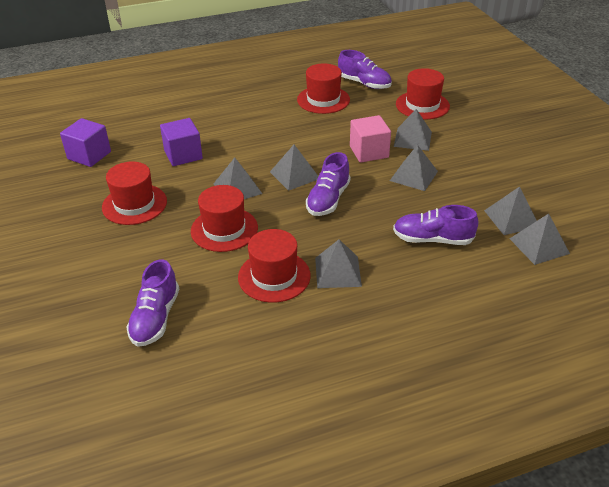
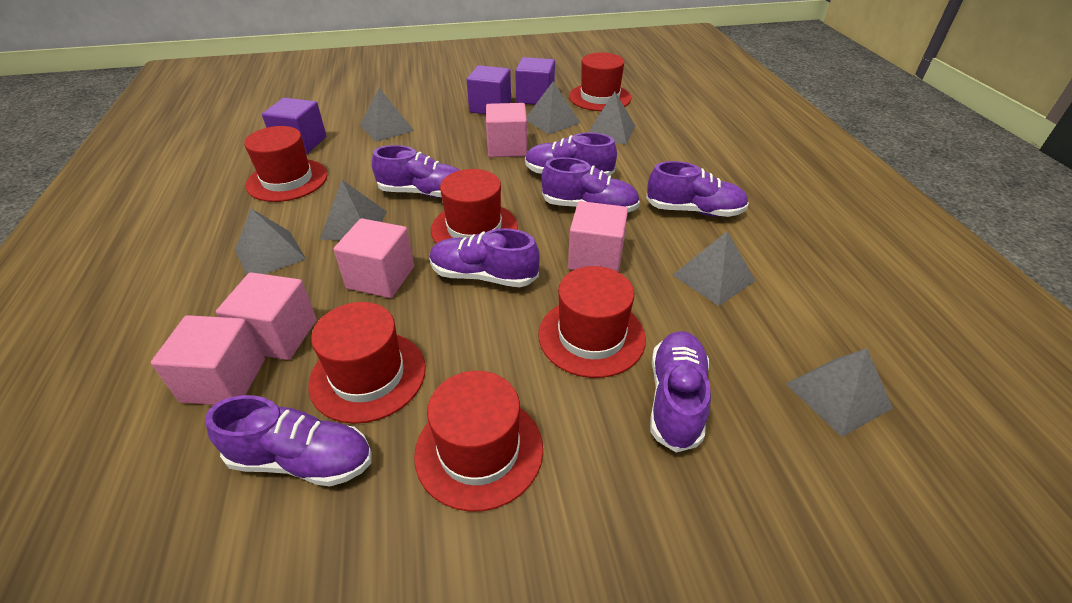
pink cube: [350,115,391,163] = 1 -> [151,315,265,405] [216,272,317,360] [334,218,414,298] [486,103,527,157] [568,201,628,272] = 5
purple cube: [60,118,111,167] [160,118,203,166] = 2 -> [262,98,326,154] [467,65,511,114] [515,57,555,105] = 3
purple shoe: [126,259,179,347] [306,152,350,216] [338,50,392,89] [393,205,478,245] = 4 -> [205,395,372,487] [372,145,460,198] [429,228,540,287] [525,132,617,176] [541,157,640,212] [646,161,749,217] [650,331,711,453] = 7
red hat: [102,161,167,225] [191,185,258,252] [238,229,311,303] [297,63,350,114] [396,68,450,119] = 5 -> [244,126,327,202] [308,302,426,424] [414,371,543,512] [431,169,518,244] [538,266,646,378] [569,53,631,111] = 6

